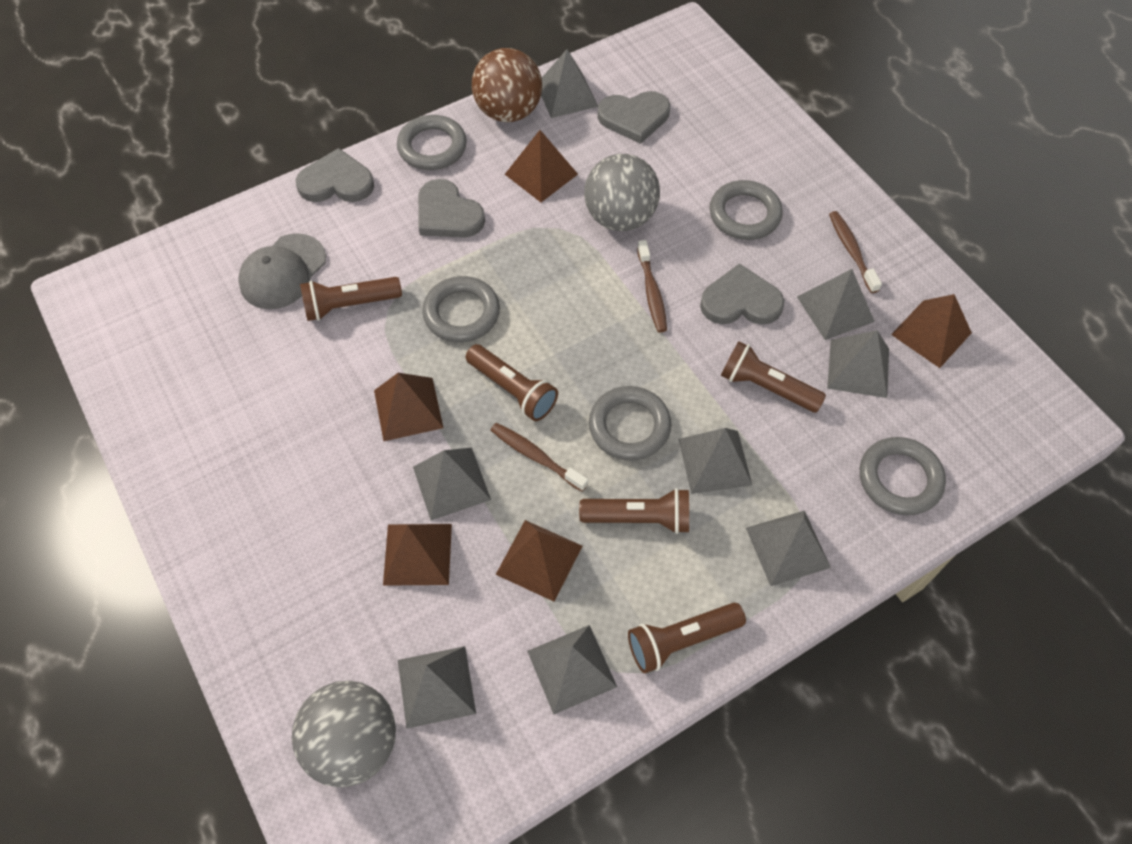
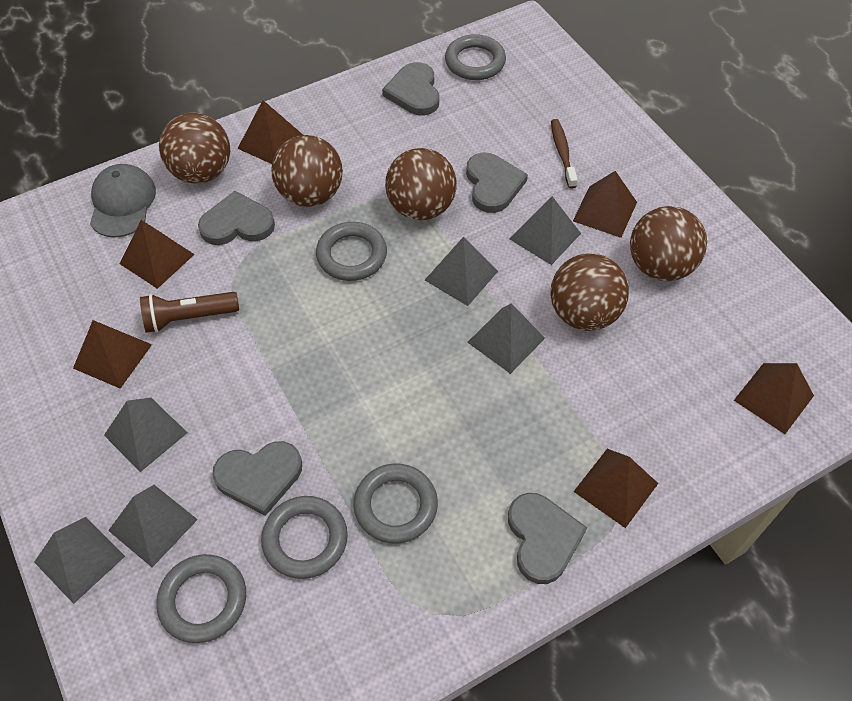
brown ball: [472,48,542,122] = 1 -> [159,113,230,183] [272,135,343,207] [385,148,457,220] [551,253,629,331] [630,206,707,281] = 5
brown flashlight: [300,277,402,321] [466,344,558,421] [579,488,689,534] [628,603,746,673] [721,341,826,413] = 5 -> [140,292,239,333] = 1
brown pyramid: [374,373,444,441] [383,524,452,586] [496,520,582,602] [505,130,578,202] [891,294,972,368] = 5 -> [73,320,152,389] [120,220,195,289] [238,100,303,164] [573,171,637,238] [573,449,658,528] [734,363,814,434] = 6
brown toothbrush: [490,423,588,492] [637,240,667,333] [829,211,882,293] = 3 -> [551,119,578,189] = 1
grey ball: [292,681,396,787] [584,154,660,231] = 2 -> none = 0
grey heart: [296,148,374,202] [418,179,485,238] [598,91,670,144] [700,264,784,325] = 4 -> [198,191,275,245] [212,441,302,516] [382,62,440,116] [466,153,528,213] [508,493,587,584] = 5
grey pyramid: [398,646,476,729] [413,448,491,520] [527,625,617,715] [541,49,598,118] [678,428,752,494] [746,511,831,586] [797,269,875,340] [827,330,889,398] = 8 -> [34,517,125,604] [104,398,188,472] [108,485,198,567] [425,237,498,306] [467,303,545,374] [510,196,581,265] = 6

